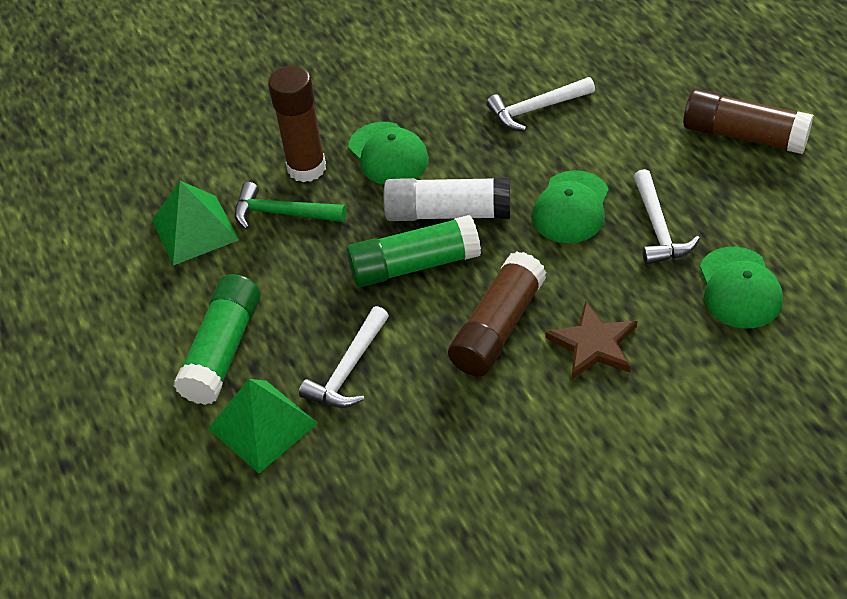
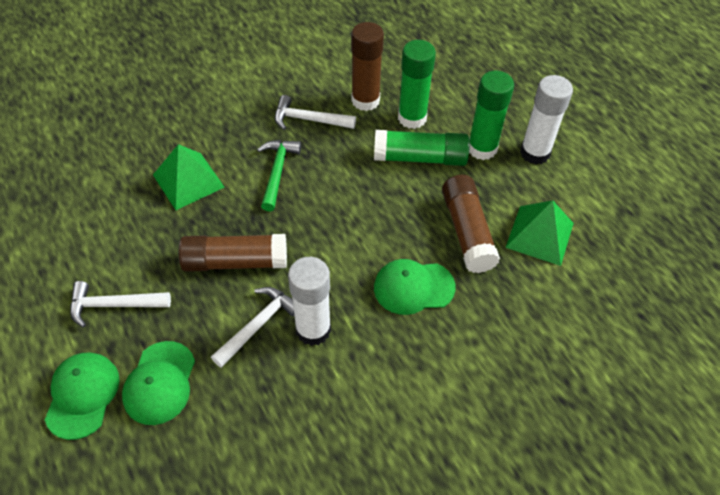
brown star: [545,301,637,379] = 1 -> none = 0
green glue stick: [174,274,261,405] [347,215,481,287] = 2 -> [374,130,470,166] [398,40,436,129] [469,71,514,160] = 3
white glue stick: [383,177,510,221] = 1 -> [288,257,331,346] [520,75,573,165] = 2

